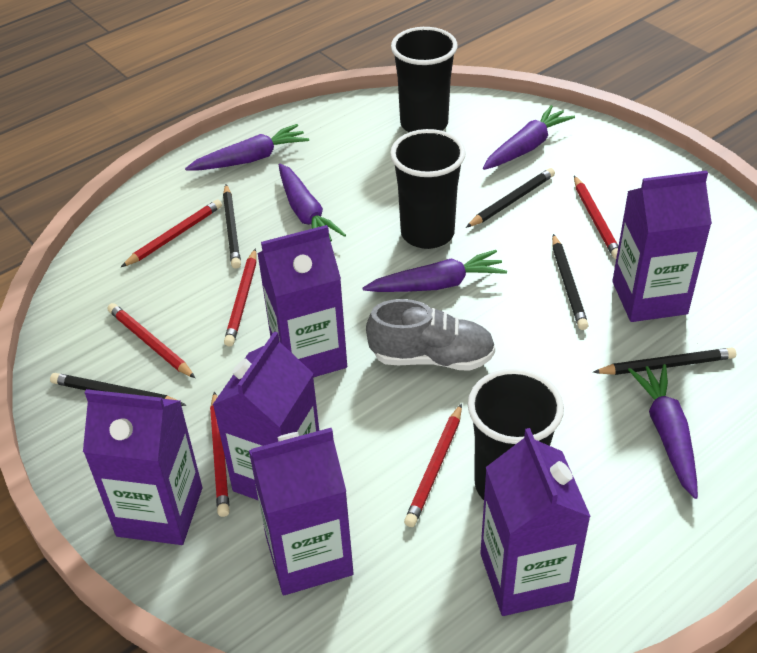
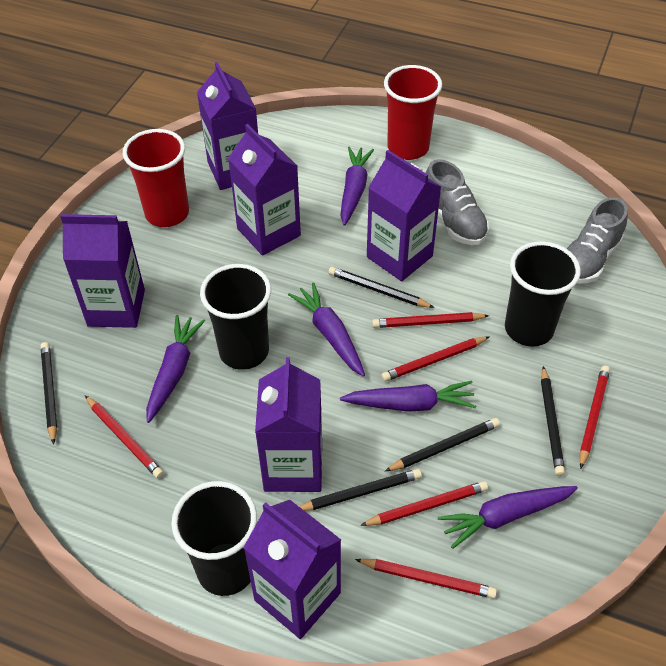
grey shoe: [366,299,495,371] = 1 -> [425,159,489,245] [567,197,628,283] = 2
red cup: none = 0 -> [123,129,189,227] [384,65,442,160] = 2

